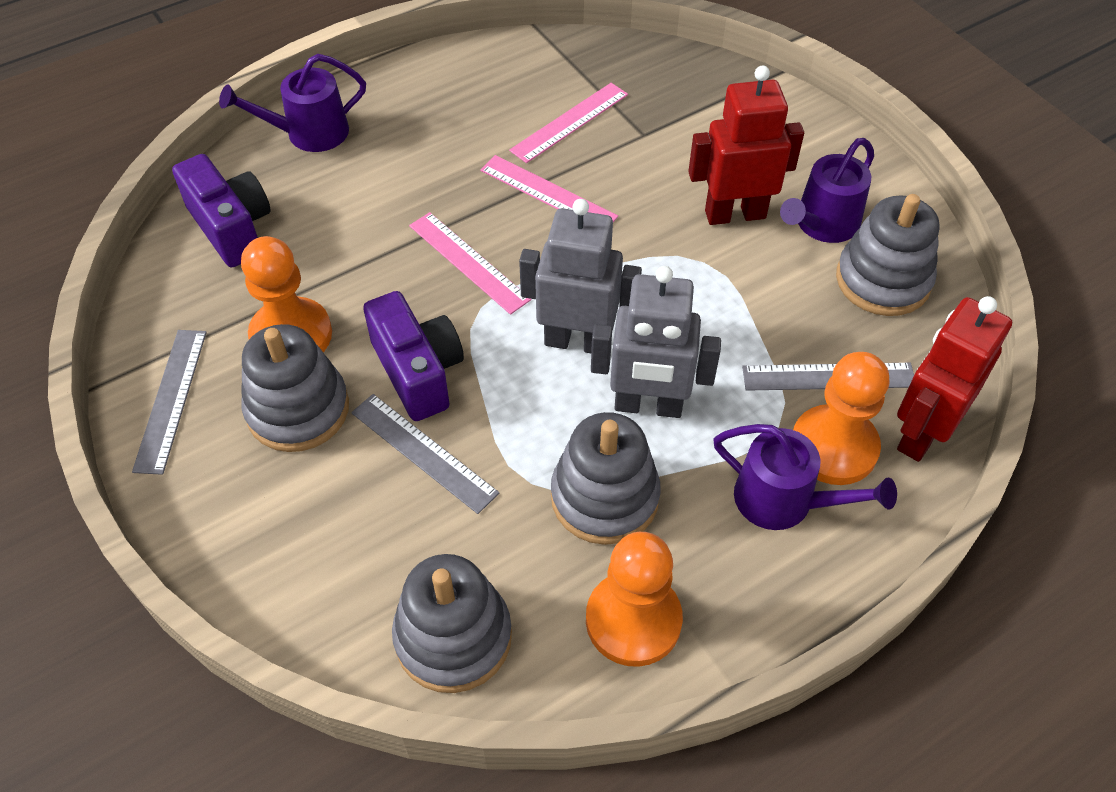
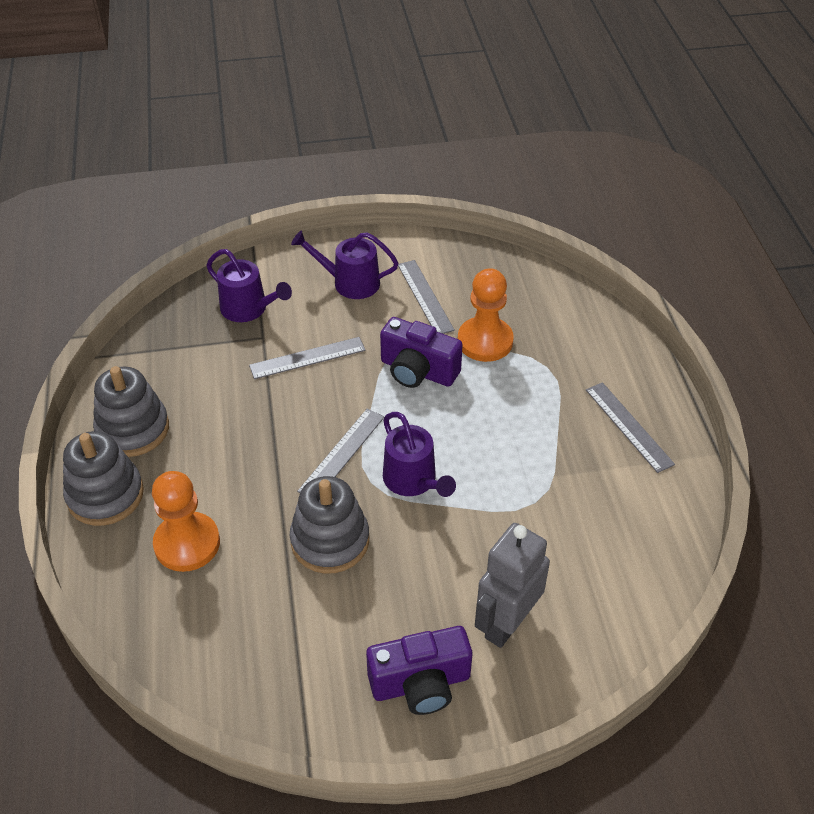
grey robot: [519,199,642,353] [591,266,721,418] = 2 -> [475,523,550,648] = 1
grey ruler: [132,330,207,475] [351,394,499,514] [742,363,914,391] = 3 -> [249,337,366,379] [297,409,384,493] [398,260,455,334] [586,382,675,473] = 4
grey stacking toy: [242,324,349,452] [392,554,512,693] [551,412,661,545] [836,194,939,316] = 4 -> [63,431,144,526] [93,366,169,457] [290,476,369,574] = 3
orange pawn: [241,236,332,352] [586,532,683,667] [793,352,889,485] = 3 -> [152,471,220,572] [458,268,514,362] = 2
pink ruler: [409,212,531,315] [480,155,618,222] [509,83,628,163] = 3 -> none = 0
red robot: [688,65,804,225] [897,296,1012,462] = 2 -> none = 0

